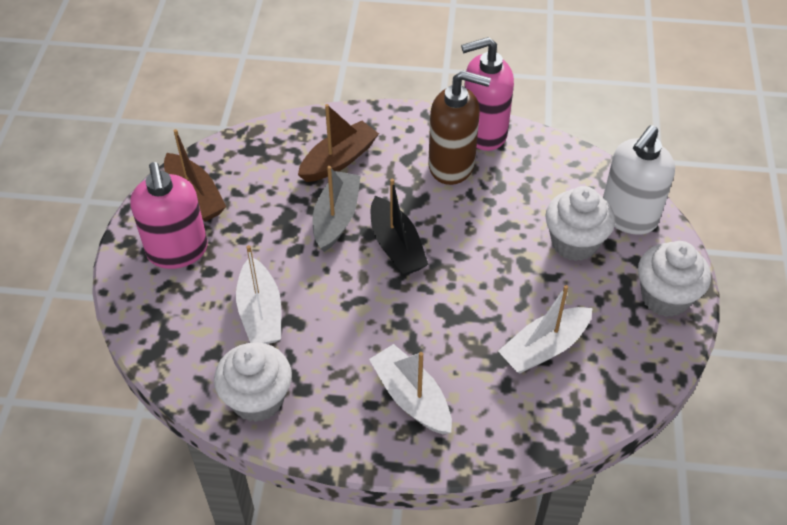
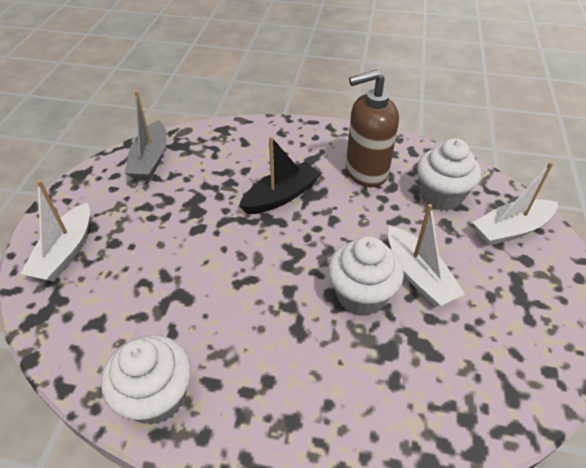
brown boat: [164,129,226,222] [298,104,379,182] = 2 -> none = 0
pink soap dispenser: [130,162,208,269] [461,37,514,151] = 2 -> none = 0
white soap dispenser: [603,125,675,235] = 1 -> none = 0

